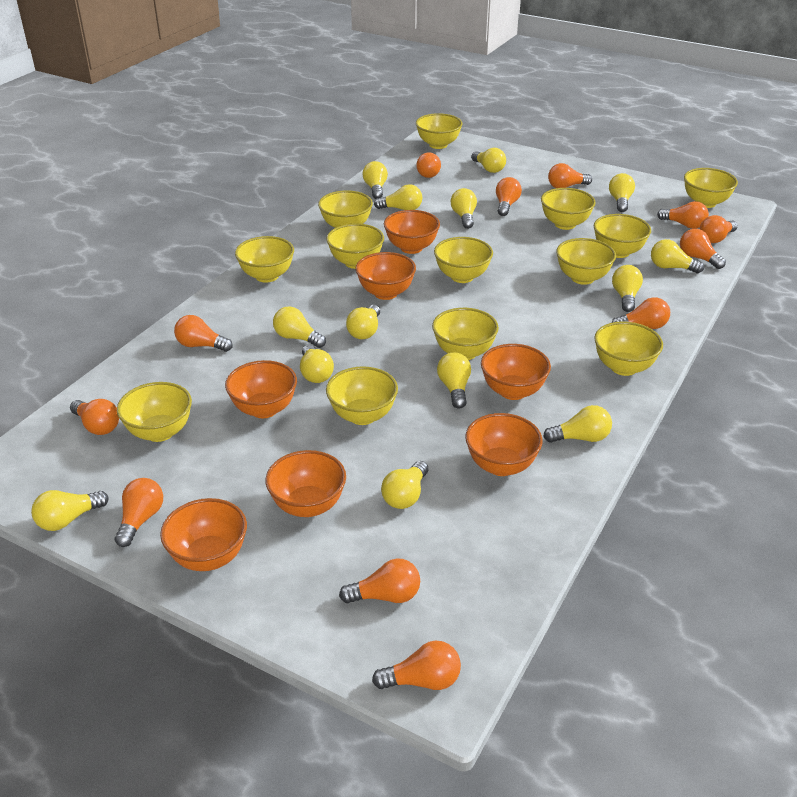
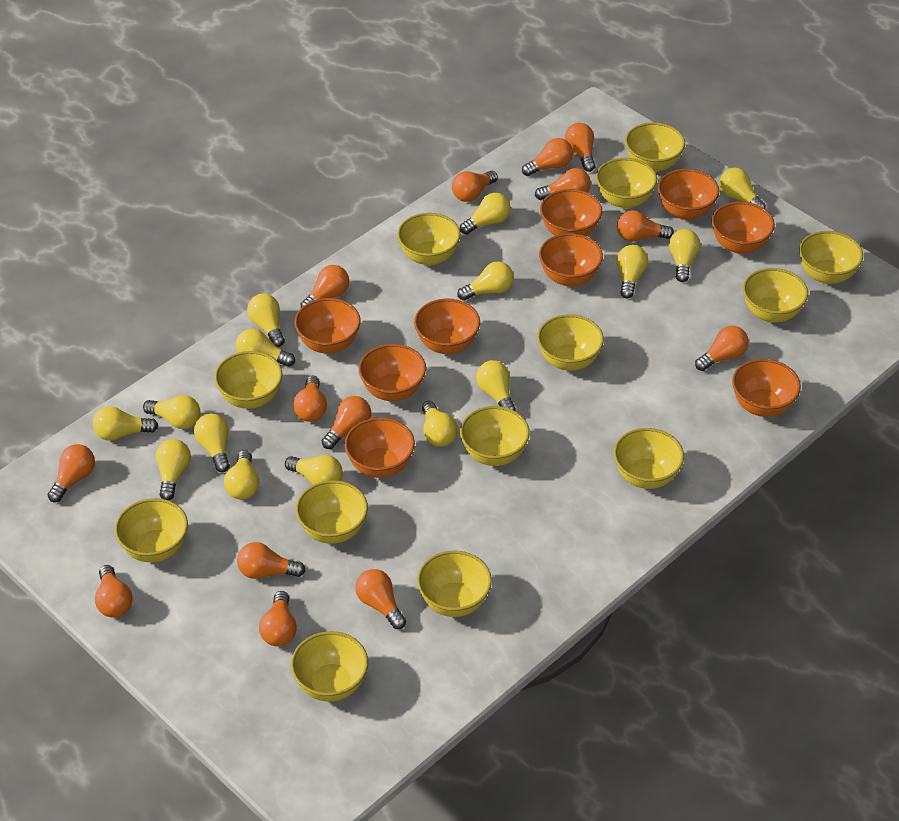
orange bowl: [160,498,247,571] [225,360,297,418] [265,450,346,517] [355,252,416,300] [384,210,440,254] [465,413,543,476] [481,344,551,400] = 7 -> [294,298,361,354] [345,417,415,478] [359,344,426,401] [414,299,480,354] [539,233,603,287] [540,189,602,236] [658,169,719,220] [712,202,775,254] [732,359,801,417] = 9
orange light bulb: [70,399,119,435] [115,478,163,547] [174,315,233,352] [339,558,420,603] [372,641,461,690] [416,152,441,178] [496,177,522,216] [548,163,592,188] [611,297,670,329] [657,201,709,229] [680,229,726,269] [700,215,738,243] = 12 -> [47,444,95,503] [95,565,133,618] [237,542,306,579] [259,591,297,646] [293,376,327,422] [300,265,349,308] [322,396,371,449] [356,569,406,629] [452,171,498,202] [522,138,573,176] [535,168,591,200] [565,123,596,172] [617,210,674,242] [695,326,749,371] = 14
yellow light bulb: [31,490,108,531] [273,306,326,348] [300,345,334,383] [346,305,380,339] [363,161,388,199] [374,184,422,210] [381,461,428,509] [437,352,471,409] [451,188,477,229] [471,148,506,173] [543,405,612,443] [609,173,635,212] [612,265,643,312] [651,239,704,273] = 14 -> [93,407,158,441] [143,395,201,429] [156,439,191,500] [194,413,230,472] [224,450,259,500] [236,329,295,367] [247,294,285,347] [285,455,343,485] [422,401,458,447] [457,261,514,301] [460,193,510,235] [476,360,516,411] [616,245,648,299] [669,229,700,282] [719,168,766,209] = 15

